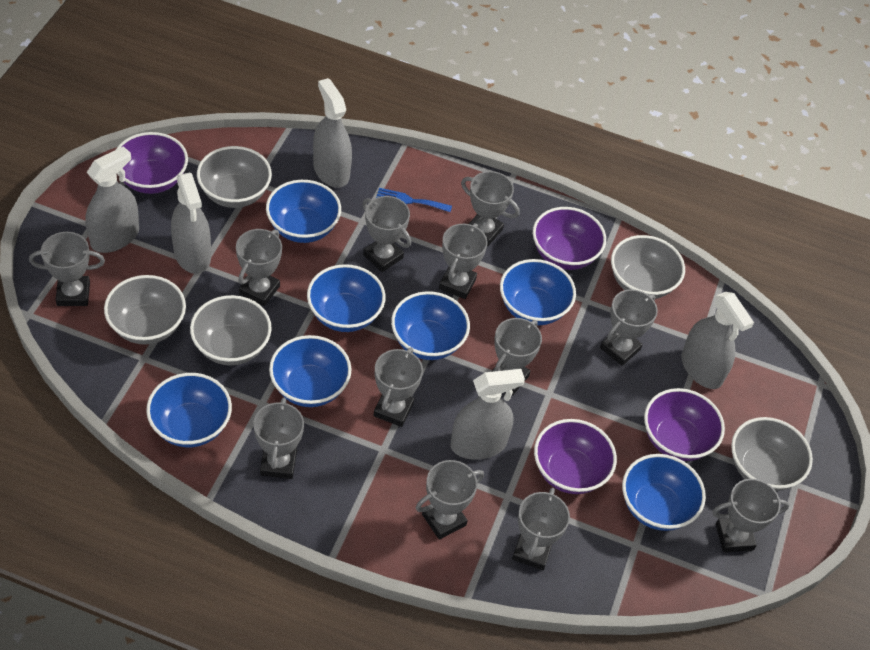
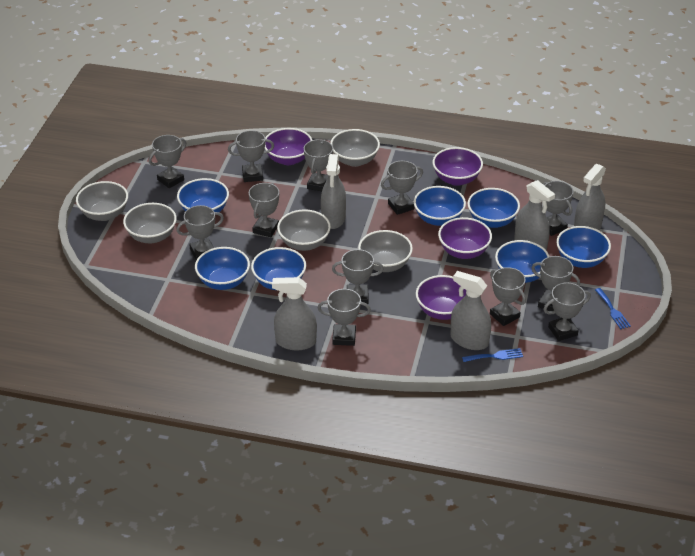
blue fork: [376,188,452,212] = 1 -> [462,348,523,362] [595,288,631,329] = 2

